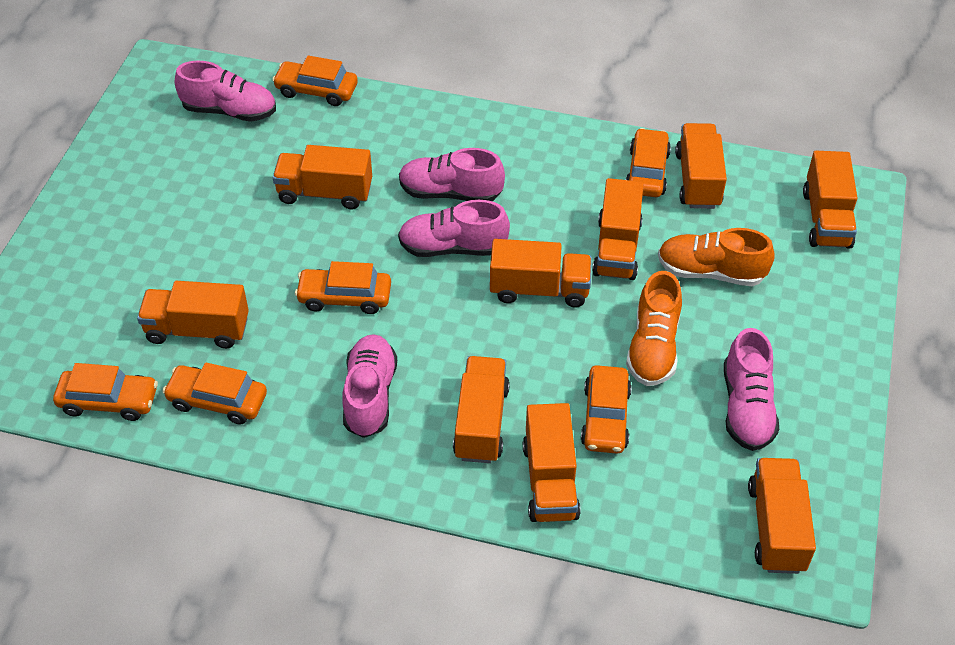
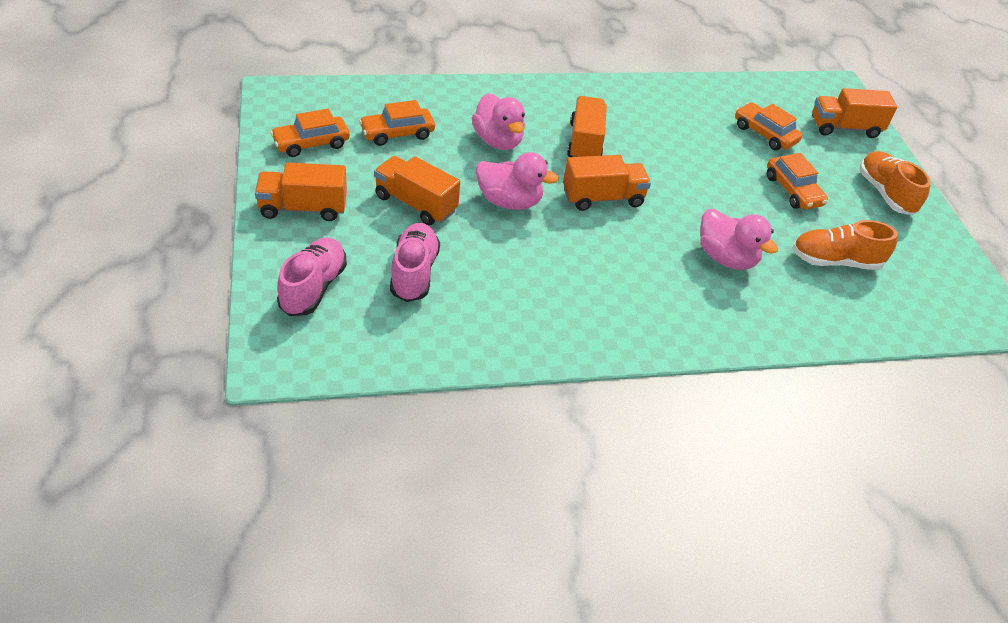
orange car: [53,363,158,421] [162,363,267,425] [272,56,358,106] [295,261,391,314] [581,365,632,454] [626,128,671,197] = 6 -> [270,109,350,157] [359,100,435,146] [735,102,802,150] [767,153,828,210] = 4
orange truck: [137,281,249,349] [272,145,372,209] [453,356,510,463] [490,239,592,308] [523,403,581,522] [592,178,644,280] [675,123,727,209] [748,458,816,574] [803,151,857,249] = 9 -> [255,162,347,221] [374,156,460,225] [563,155,651,211] [567,96,607,157] [812,88,897,138] = 5
pink duck: none = 0 -> [472,93,525,150] [476,152,559,210] [700,209,778,270] = 3
pink shoe: [175,61,276,122] [342,334,397,438] [398,200,510,257] [399,148,505,201] [724,328,779,451] = 5 -> [277,237,347,316] [390,223,440,302] = 2

